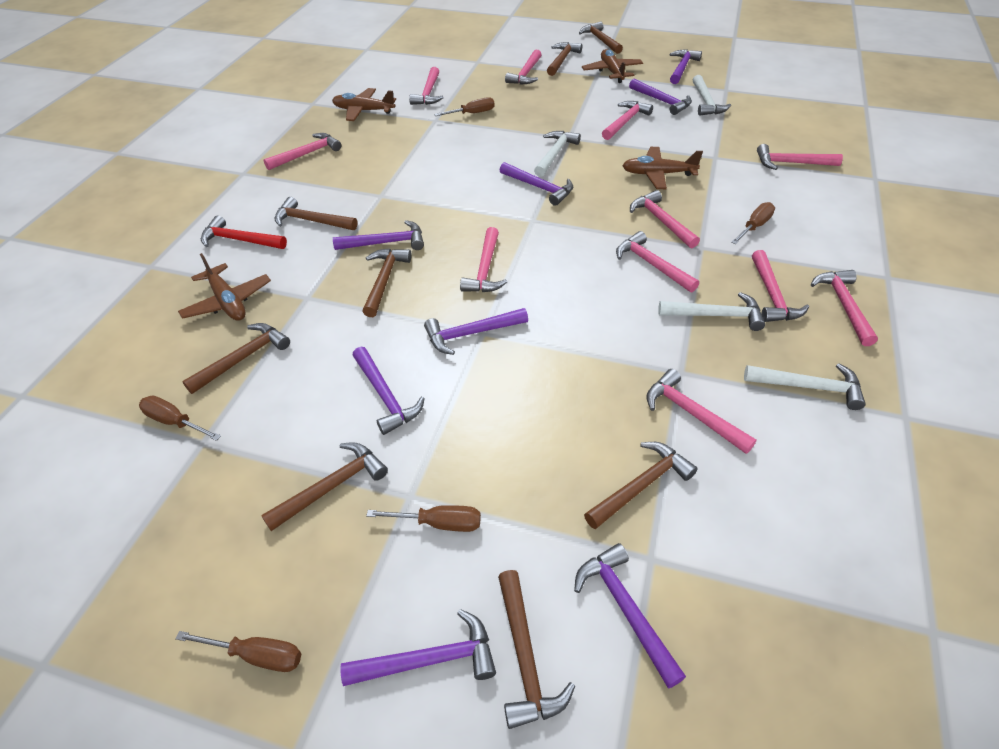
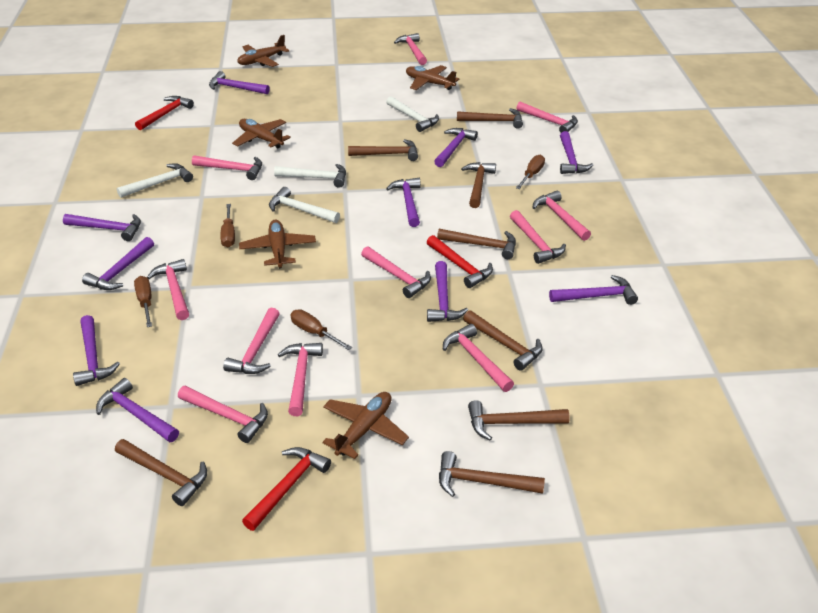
brown plane: [178,253,271,321] [332,88,396,121] [582,49,643,83] [622,147,703,189] = 4 -> [232,119,291,149] [237,35,290,67] [239,219,316,269] [323,392,409,459] [406,65,459,90] = 5
brown screwdriver: [139,396,221,441] [175,631,301,672] [366,505,481,532] [434,97,495,116] [731,202,775,244] = 5 -> [134,276,152,327] [220,204,235,247] [291,309,352,350] [516,155,545,189] = 4
purple hammer: [333,220,424,250] [340,609,496,686] [352,347,425,435] [424,308,528,355] [500,162,573,206] [574,543,686,689] [629,79,692,115] [670,49,702,84] = 8 -> [63,214,141,241] [73,315,120,386] [82,237,154,290] [96,378,179,442] [209,71,270,94] [386,178,421,227] [427,261,468,322] [434,128,478,167] [549,275,638,305] [560,131,593,174] = 10
red hammer: [201,216,287,249] = 1 -> [135,96,194,130] [242,447,331,531] [427,235,493,288] = 3

